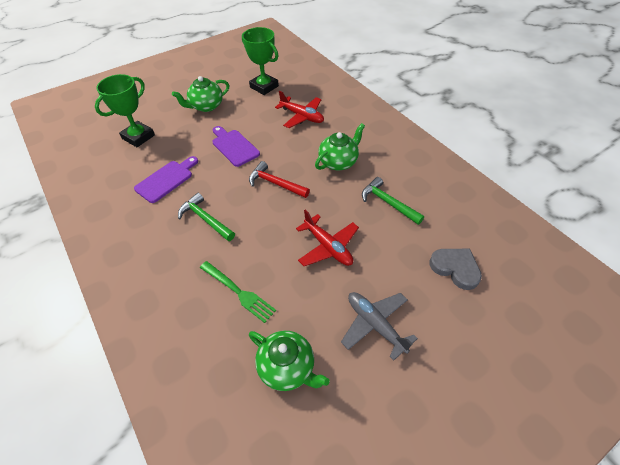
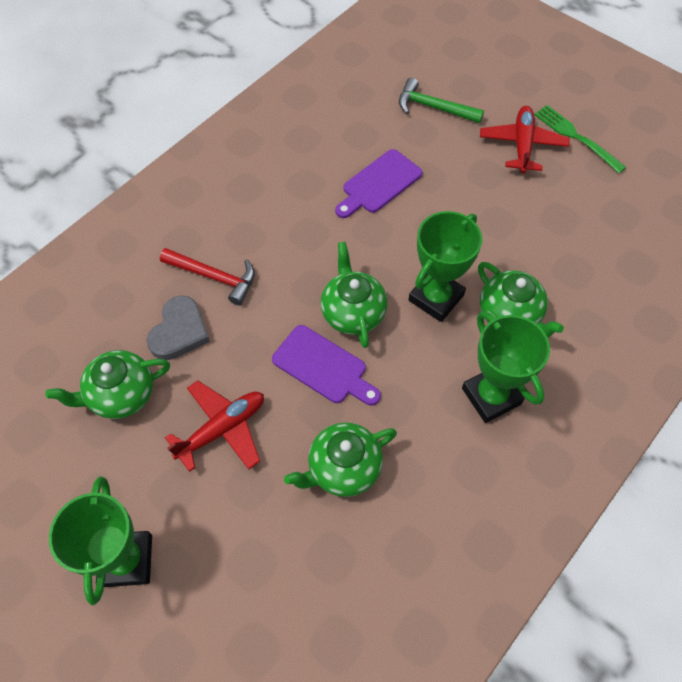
green hammer: [178,193,235,241] [362,177,424,225] = 2 -> [399,78,484,123] = 1
green teapot: [172,76,229,112] [249,331,330,391] [315,123,365,170] = 3 -> [46,350,170,419] [284,422,397,497] [321,242,387,348] [478,262,564,337] = 4
green trophy: [95,74,155,147] [242,27,279,95] = 2 -> [49,476,152,605] [409,211,482,322] [462,311,550,423] = 3
grey plane: [341,292,418,361] = 1 -> none = 0

